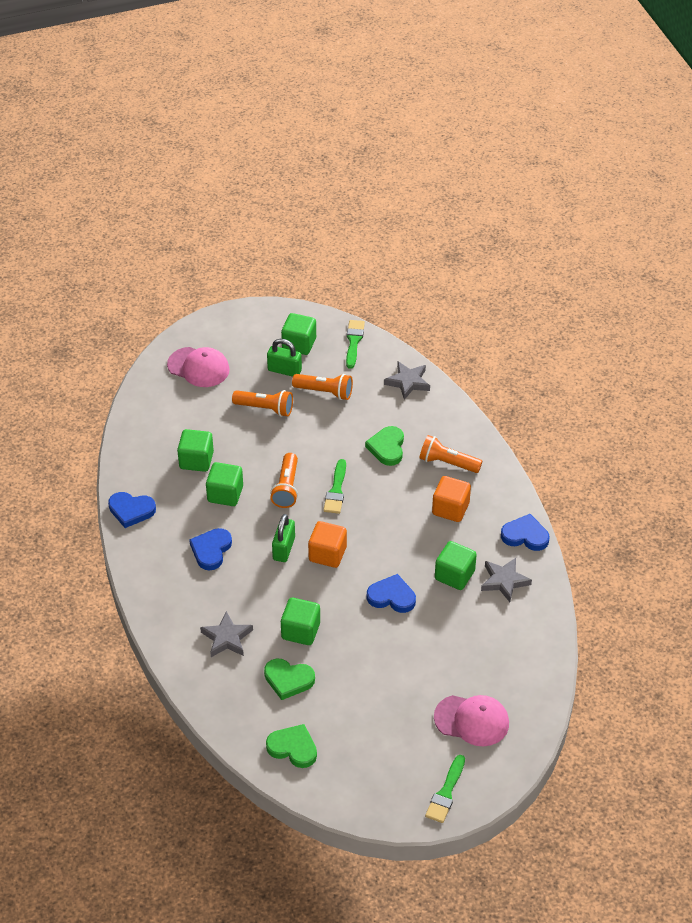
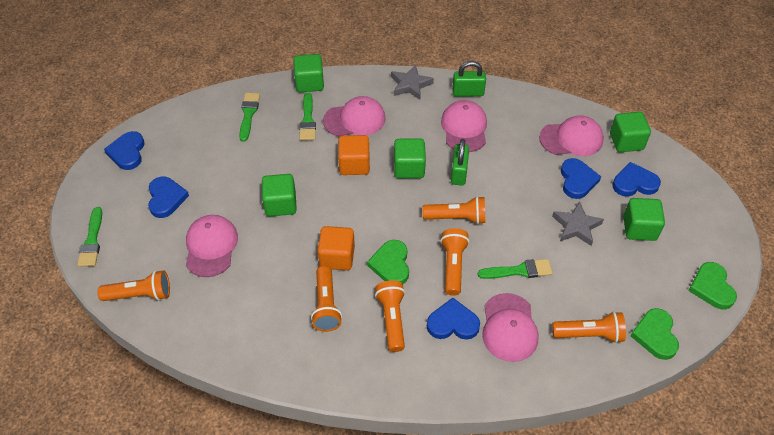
blue heart: [108,492,156,528] [189,528,232,570] [367,574,416,613] [501,514,549,551] = 4 -> [104,131,144,170] [148,177,189,218] [427,298,480,340] [561,158,601,199] [612,162,661,197] = 5
green brush: [323,459,346,514] [346,320,365,369] [425,755,465,823] = 3 -> [77,207,102,267] [239,93,260,142] [299,93,316,141] [478,259,553,279] = 4
grey star: [200,611,253,657] [384,361,430,400] [481,558,532,602] = 3 -> [391,64,434,100] [552,201,604,246] = 2
orange flashlight: [232,390,293,417] [270,453,298,508] [292,374,353,400] [419,435,482,473] = 4 -> [97,270,170,301] [311,266,342,332] [375,280,405,352] [422,196,485,224] [440,228,470,296] [552,312,626,343] = 6
pink cap: [167,347,230,387] [434,695,509,747] = 2 -> [186,215,238,277] [323,96,386,137] [441,100,487,152] [482,293,539,362] [539,116,604,156] = 5

